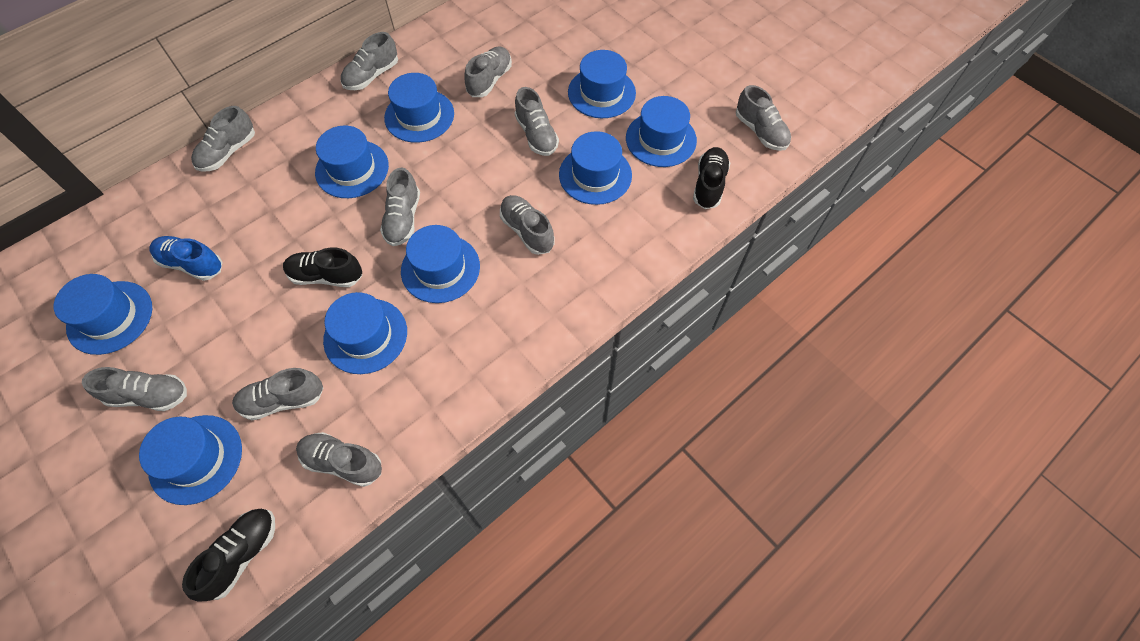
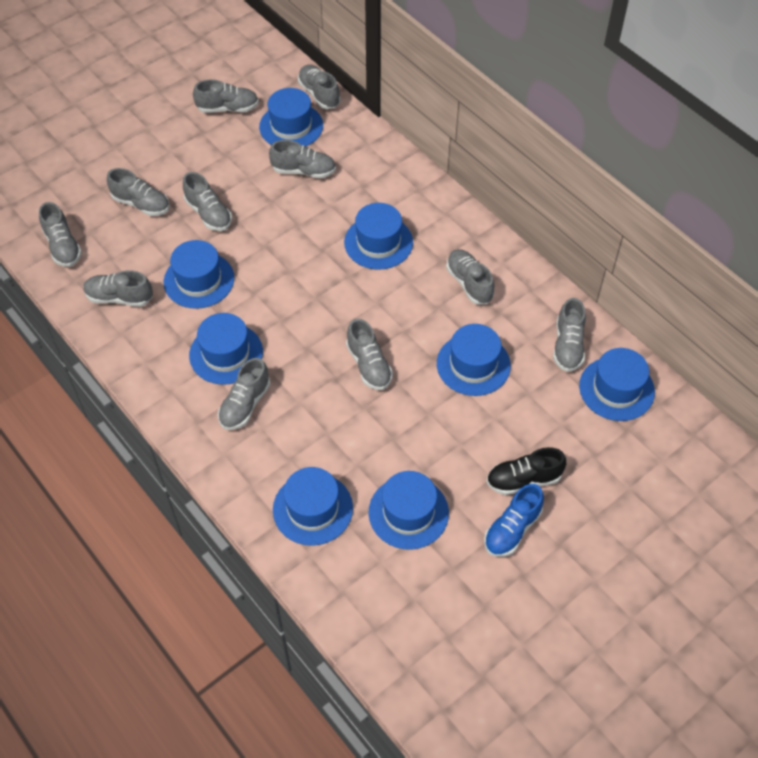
black shoe: [182,509,275,601] [283,247,362,287] [693,147,730,209] = 3 -> [487,447,566,495] = 1
blue hat: [54,274,152,355] [139,415,242,505] [315,125,389,198] [323,292,407,374] [384,73,454,143] [401,225,480,303] [559,131,632,205] [568,50,636,118] [626,96,697,167] = 9 -> [164,240,234,309] [189,313,263,385] [259,88,323,146] [273,467,353,546] [344,203,413,270] [369,471,449,550] [437,324,511,396] [579,348,655,421] = 8
grey shoe: [82,367,187,411] [191,106,255,172] [232,368,323,420] [296,432,382,487] [341,32,398,90] [380,168,420,246] [464,46,512,97] [500,195,555,255] [515,87,559,156] [736,85,791,151] = 10 -> [39,202,82,267] [83,270,153,307] [107,168,169,216] [183,172,232,231] [193,80,259,113] [218,358,270,430] [269,140,336,178] [298,65,341,109] [346,319,393,390] [446,249,494,304] [553,298,586,372] = 11

